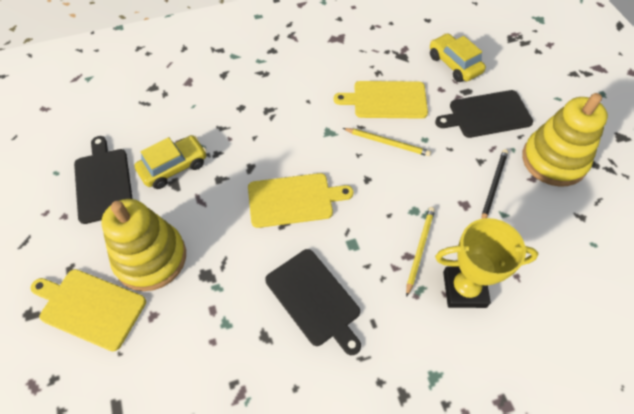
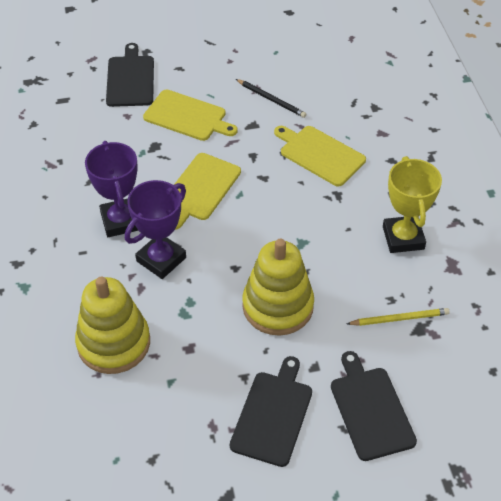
purple trophy: none = 0 -> [85,141,139,237] [125,180,186,279] = 2
yellow car: [134,135,207,189] [430,33,486,82] = 2 -> none = 0
yellow pencil: [343,128,431,156] [406,207,435,297] = 2 -> [347,308,450,326] = 1

